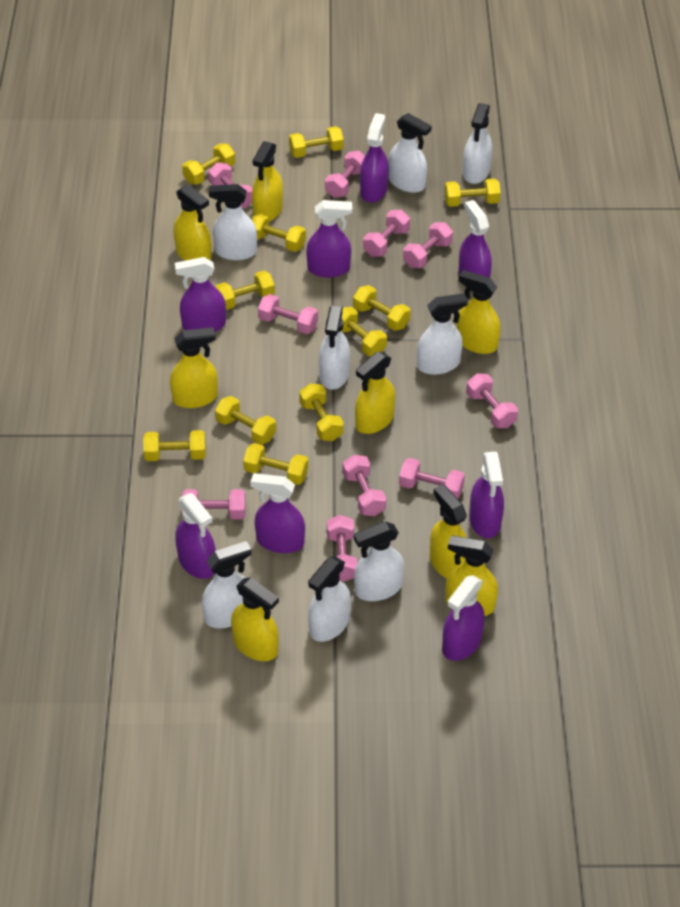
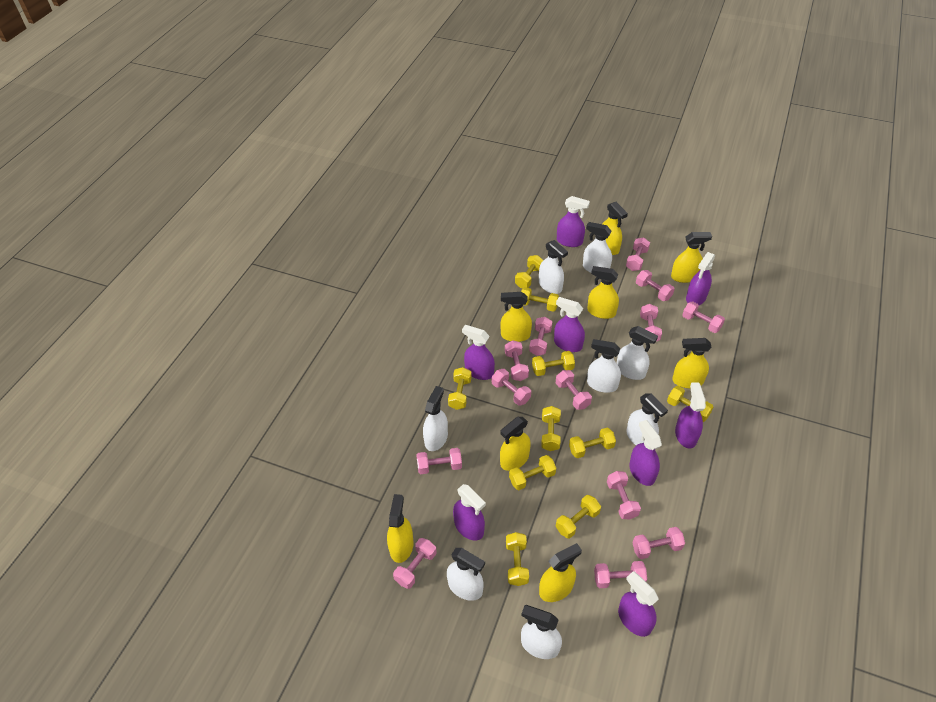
pink dumbbell: [181,489,246,520] [208,162,252,209] [258,294,318,334] [325,151,365,198] [327,515,357,582] [342,455,386,516] [363,210,410,257] [399,458,465,499] [403,222,453,268] [466,373,518,428] = 10 -> [393,538,437,589] [416,448,462,474] [492,369,531,406] [505,341,529,381] [529,317,552,356] [556,370,592,410] [594,561,647,588] [607,471,641,520] [626,237,650,271] [632,527,685,559] [636,270,675,301] [640,304,662,341] [682,301,725,333] = 13
yellow dumbbell: [143,430,206,461] [182,143,235,185] [215,271,275,310] [215,396,276,445] [243,443,309,485] [251,214,306,252] [289,126,344,158] [299,383,344,441] [341,307,387,356] [353,285,411,331] [444,178,501,207] = 11 -> [448,367,471,410] [506,532,529,586] [509,455,556,490] [515,255,543,288] [521,287,559,312] [532,351,575,376] [541,406,561,451] [556,495,601,539] [569,427,616,458] [667,386,713,422] = 10

